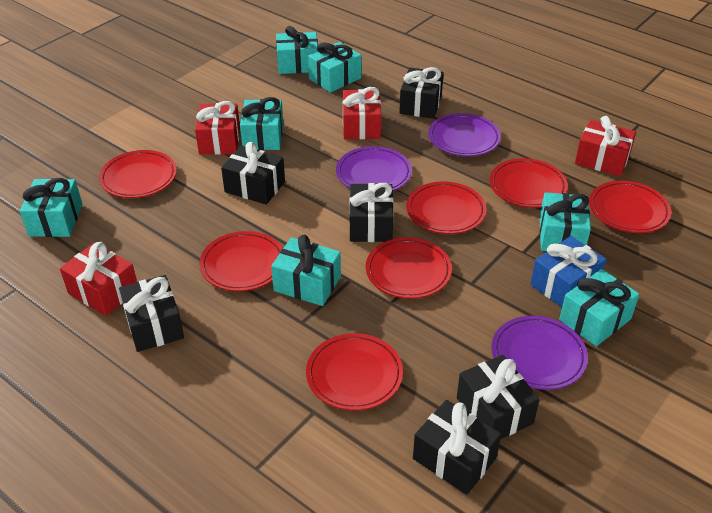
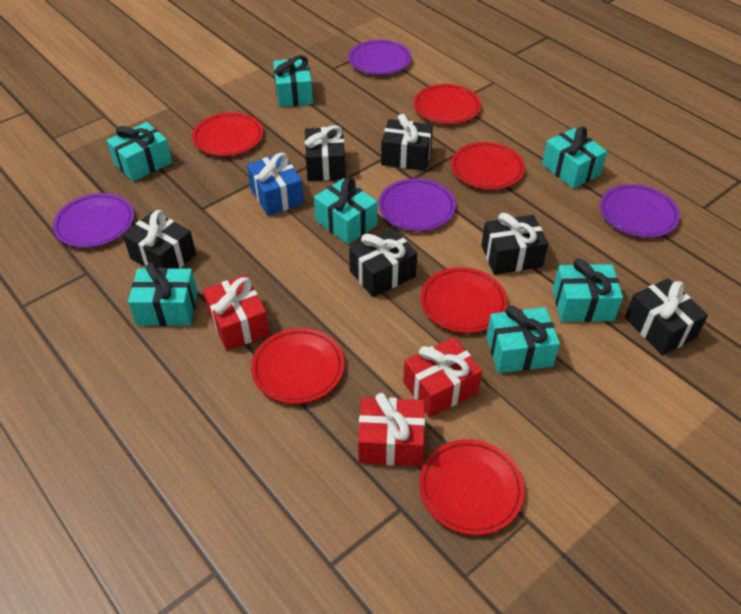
purple plate: [336,146,412,191] [428,113,501,156] [491,316,588,390] = 3 -> [53,193,134,248] [348,40,411,75] [379,178,456,231] [600,184,680,238] = 4
red gift: [60,242,137,316] [195,101,240,155] [343,87,381,139] [575,116,636,176] = 4 -> [203,275,270,351] [358,393,425,466] [403,337,482,418] = 3
red plate: [99,150,177,198] [199,231,283,291] [306,333,403,411] [366,237,452,299] [406,181,486,234] [490,158,568,208] [589,181,671,233] = 7 -> [192,112,263,156] [251,328,344,404] [414,84,481,124] [419,439,525,535] [420,267,507,333] [451,142,525,190] = 6

